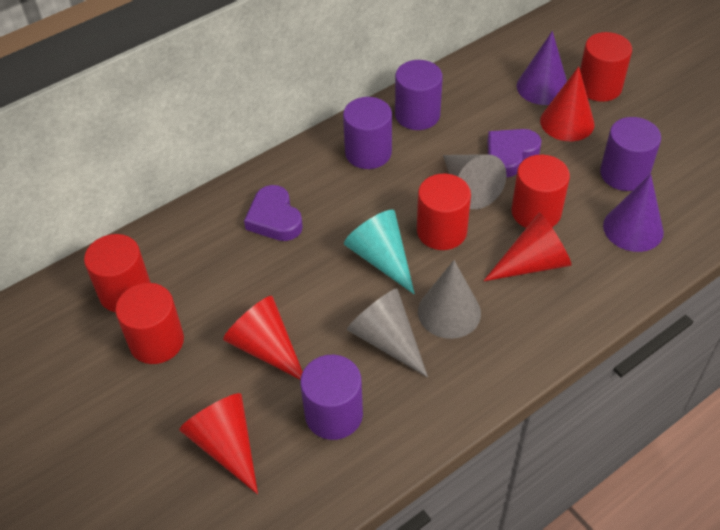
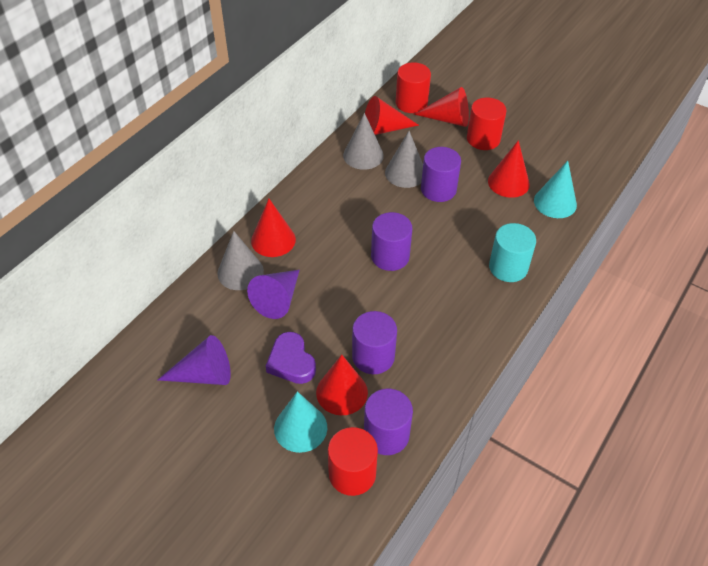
purple heart: [244,185,303,241] [488,129,541,177] = 2 -> [266,332,316,384] = 1
red cone: [179,393,258,494] [223,296,303,379] [484,213,572,281] [540,66,595,141] = 4 -> [251,199,296,257] [316,355,368,415] [365,96,419,135] [414,87,469,127] [488,140,530,198] = 5
red cylinder: [84,234,151,312] [115,283,184,364] [417,174,471,250] [511,155,570,228] [580,32,632,102] = 5 -> [328,427,378,496] [396,62,431,113] [467,98,507,150] = 3
turquoise cone: [344,209,415,295] = 1 -> [274,391,327,453] [534,161,577,218] = 2
turquoise cylinder: none = 0 -> [489,223,536,282] = 1

